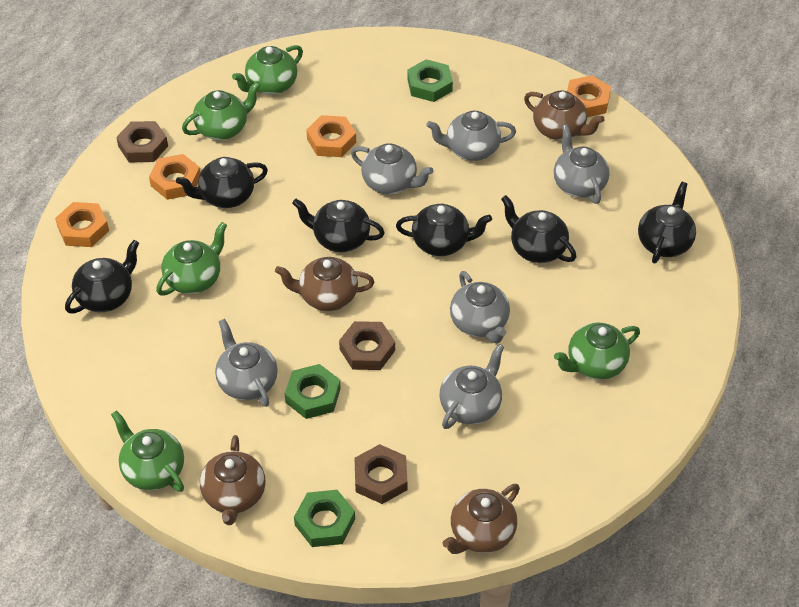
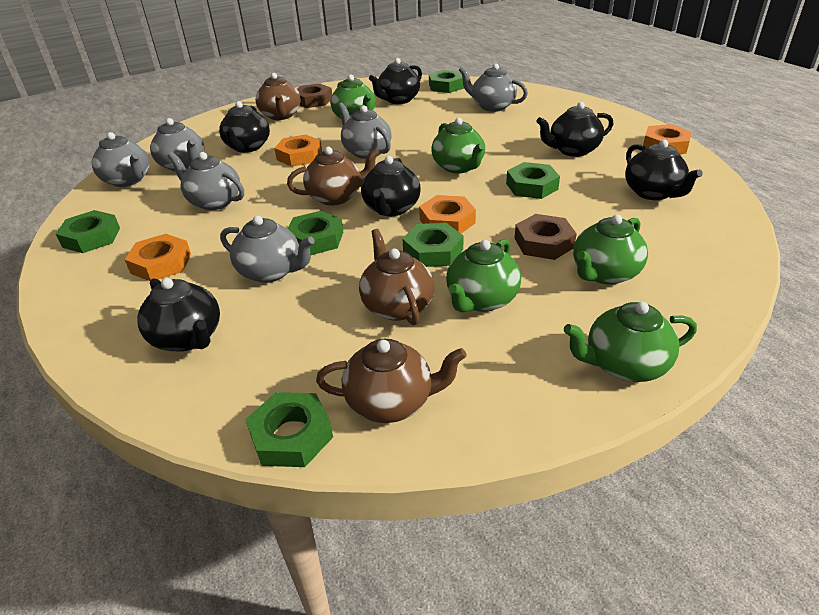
brown nut: [116,121,168,162] [339,321,395,370] [354,444,407,504] = 3 -> [297,83,332,108] [514,214,577,260] = 2
green nut: [285,364,341,419] [294,490,355,547] [407,59,453,102] = 3 -> [56,210,120,253] [246,392,333,467] [287,211,343,255] [402,223,464,267] [429,70,464,93] [506,162,560,199] = 6

